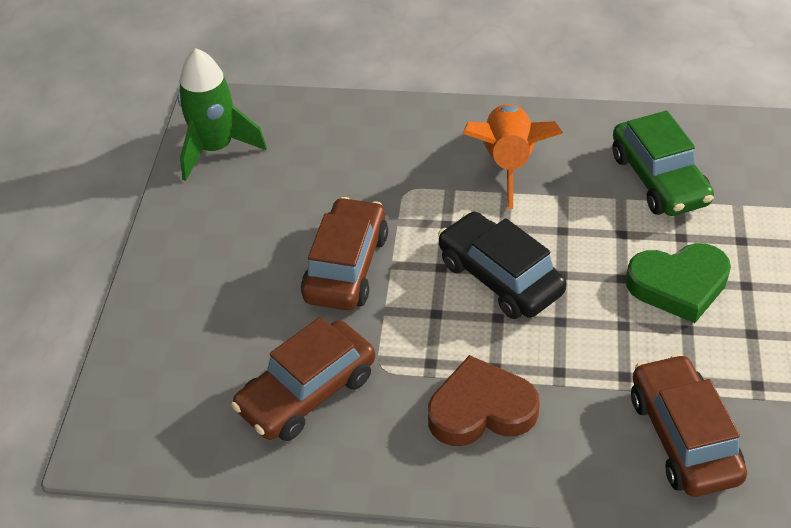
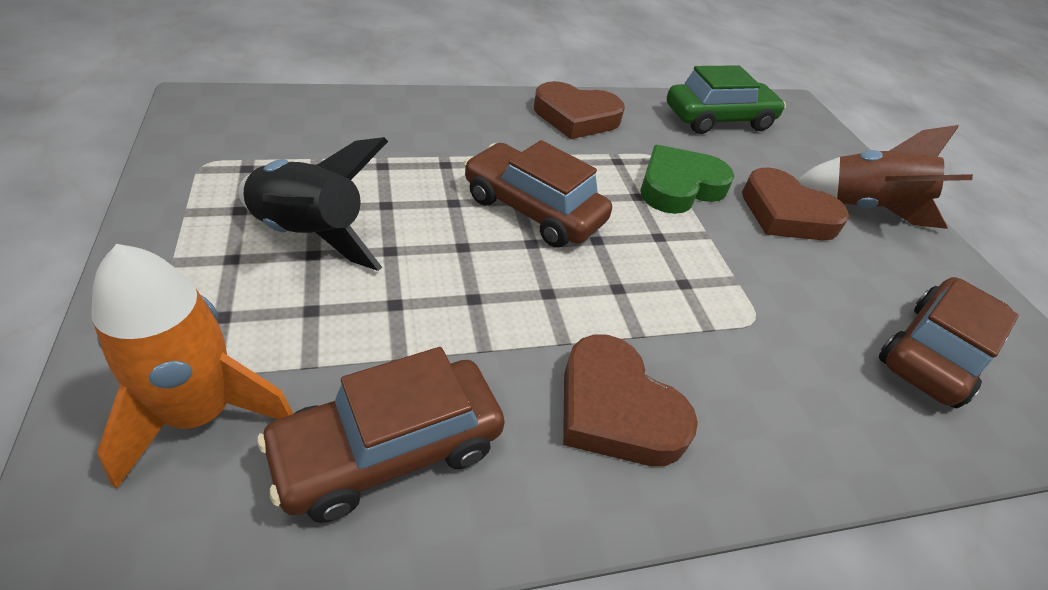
black car: [438,211,566,319] = 1 -> none = 0
black rocket: none = 0 -> [238,137,388,271] = 1
brown heart: [428,355,540,446] = 1 -> [534,81,625,139] [563,334,698,466] [742,167,849,240] = 3
brown rocket: none = 0 -> [797,125,973,229] = 1
green rocket: [178,48,267,181] = 1 -> none = 0

